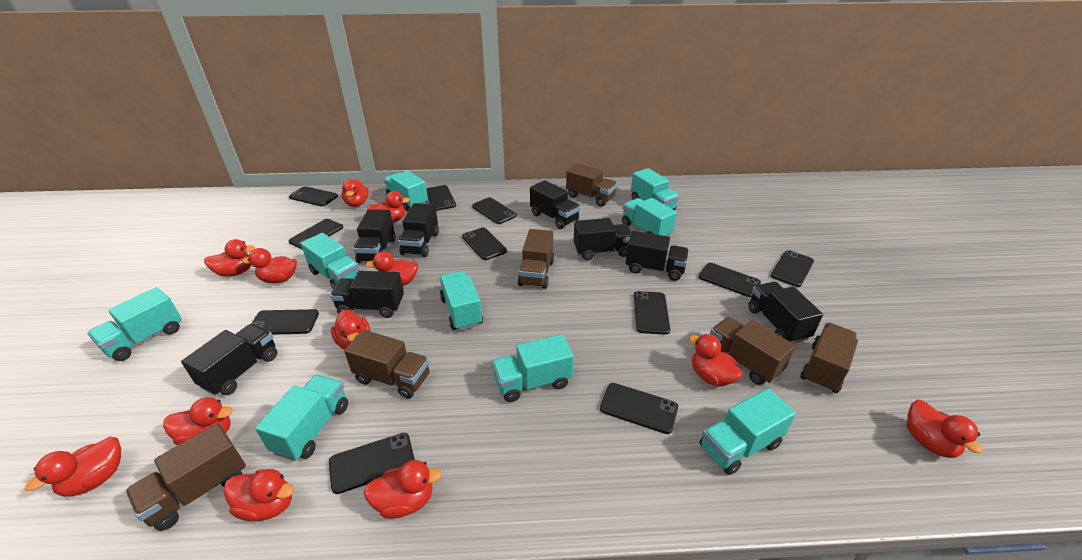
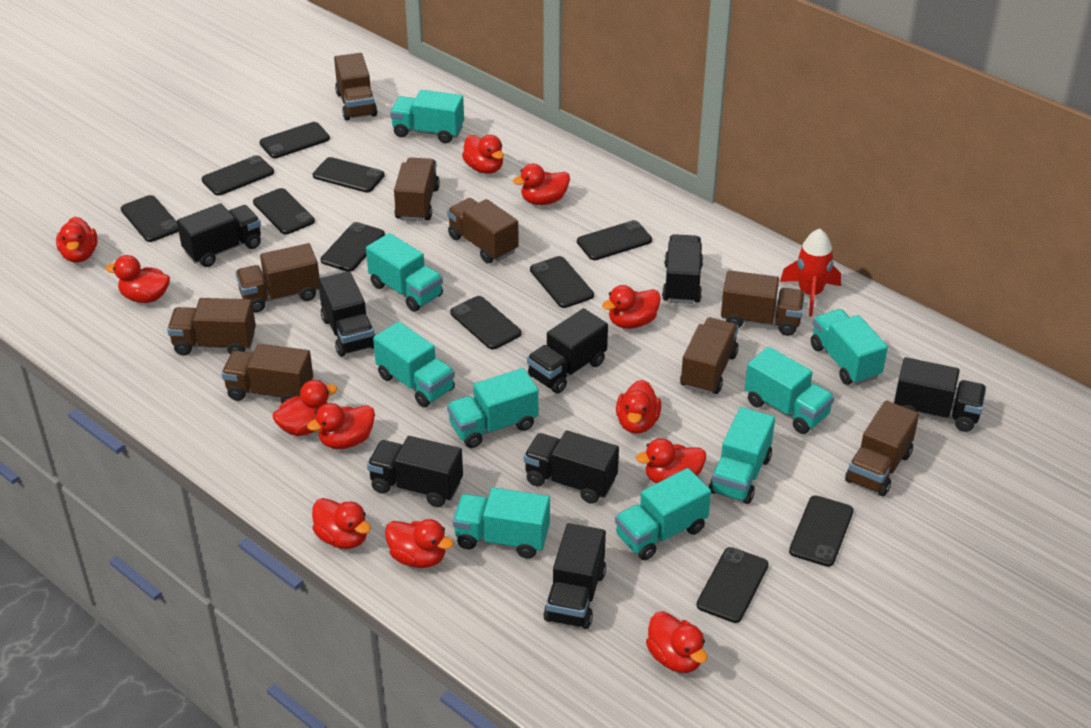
brown truck: [125,423,246,531] [344,330,430,399] [518,229,554,289] [566,163,617,207] [710,317,796,385] [800,323,858,393] = 6 -> [167,298,256,356] [221,344,313,403] [235,243,320,313] [334,53,377,121] [394,158,440,221] [447,198,519,263] [680,318,739,394] [721,270,805,336] [845,400,919,496] = 9
red rocket: none = 0 -> [780,229,841,317] = 1

